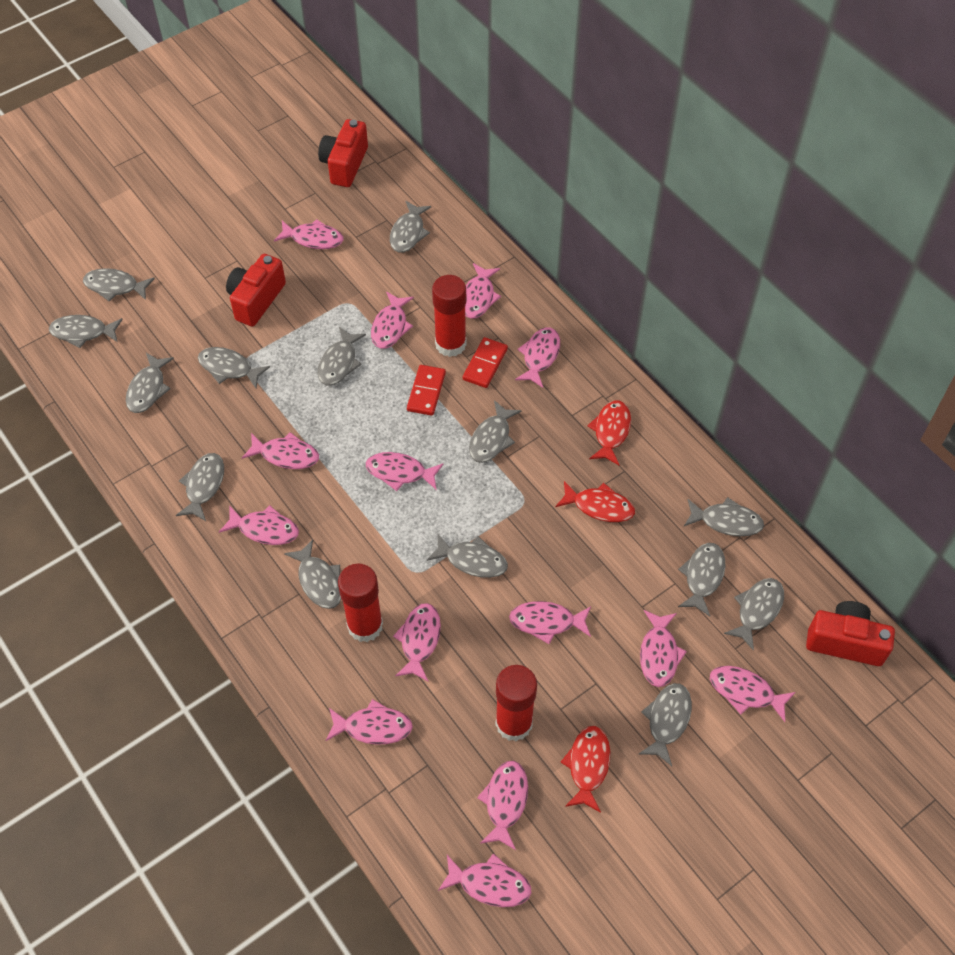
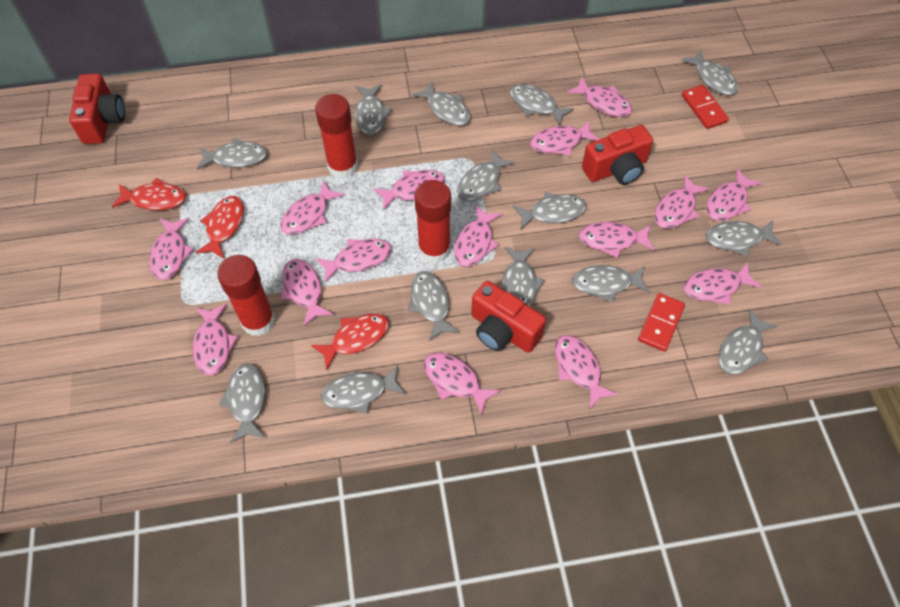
pink fish: [219,505,299,545] [242,432,319,469] [274,219,343,249] [325,699,413,745] [366,452,443,491] [371,292,414,349] [393,603,441,681] [438,853,531,907] [465,263,501,319] [477,761,528,850] [509,601,591,644] [515,327,560,388] [640,610,687,687] [710,666,796,722] = 14 -> [149,218,194,280] [192,304,238,375] [280,181,344,235] [281,259,333,326] [316,239,391,283] [373,170,445,211] [424,353,501,415] [454,206,502,267] [530,121,599,156] [555,335,618,409] [567,76,632,117] [579,222,654,258] [654,174,709,229] [684,262,761,305] [706,168,761,221] = 15

